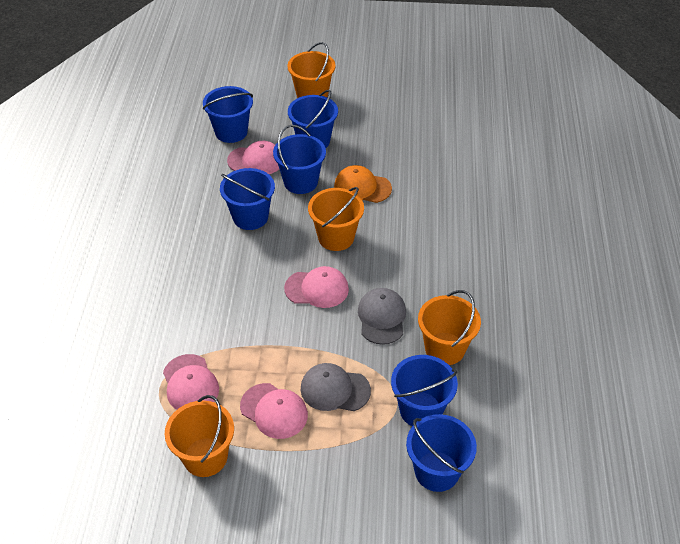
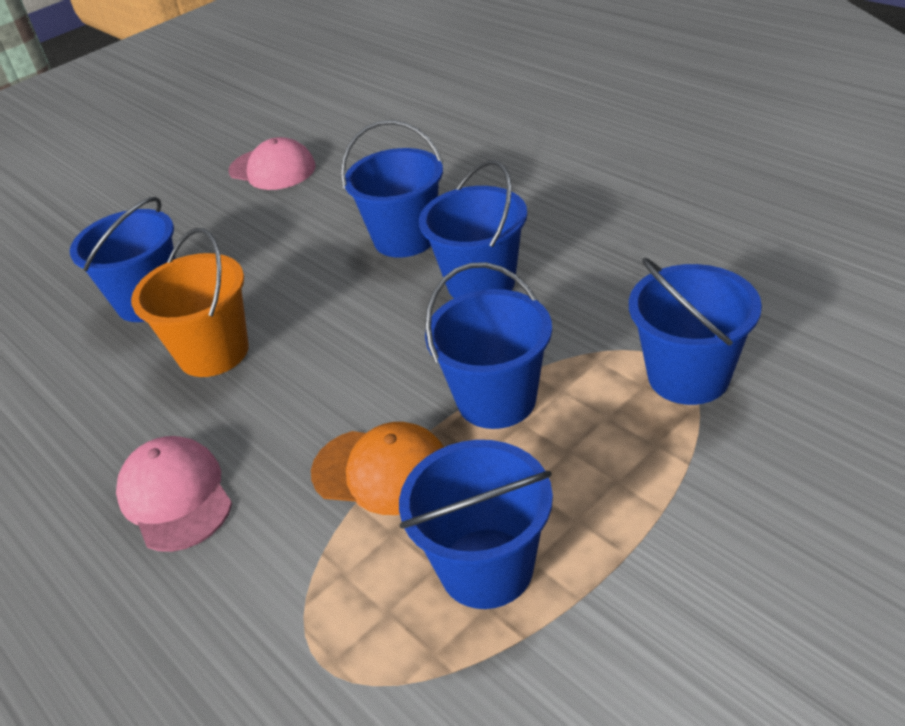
grey cap: [300,363,371,411] [358,288,406,345] = 2 -> none = 0
orange bucket: [165,395,234,477] [288,42,335,98] [308,187,364,251] [418,290,481,365] = 4 -> [131,228,249,377] = 1
pink cap: [163,354,219,409] [227,141,279,174] [240,383,308,439] [284,266,349,308] = 4 -> [116,436,232,552] [229,137,316,190] = 2

